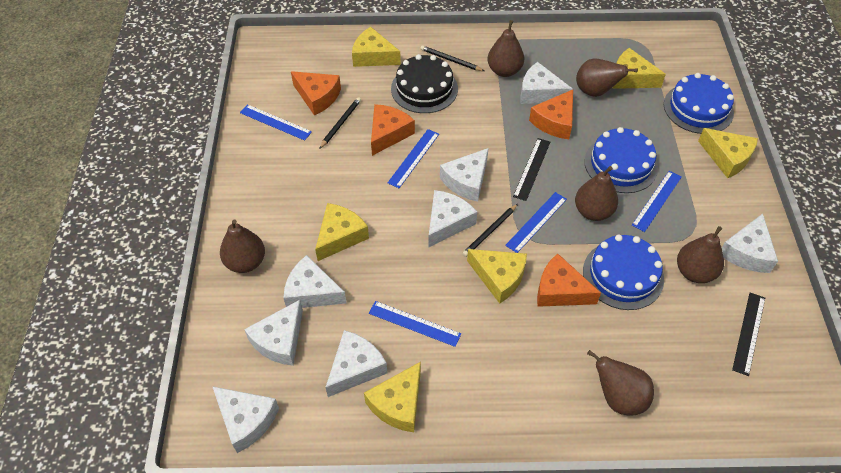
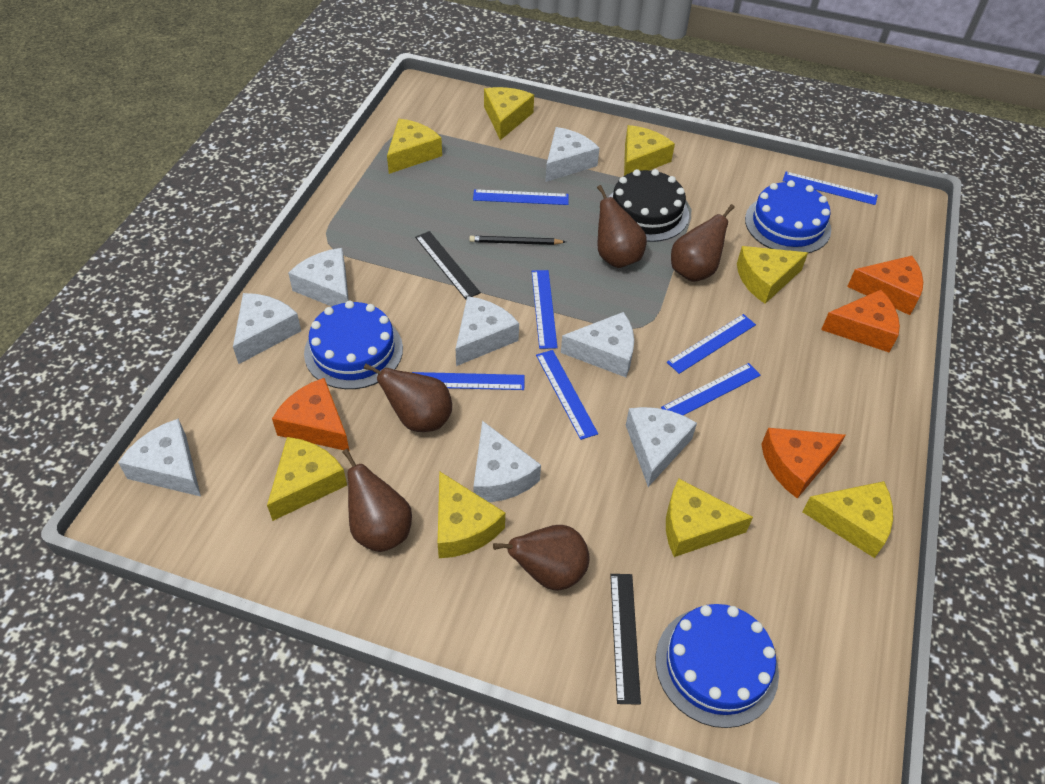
black pencil: [319,97,361,149] [421,45,484,71] [462,204,518,257] = 3 -> [469,236,566,245] = 1
blue ruler: [240,104,312,140] [369,301,461,347] [388,129,439,188] [505,192,567,253] [632,171,682,232] = 5 -> [412,372,524,390] [473,189,569,205] [532,270,558,349] [536,350,598,440] [661,363,761,415] [667,314,756,374] [783,172,878,205] = 7
brown pear: [220,220,265,273] [487,20,524,77] [575,166,618,221] [576,59,638,97] [587,350,654,416] [677,226,724,283] = 6 -> [342,449,412,552] [364,363,452,432] [493,525,590,591] [597,185,647,268] [671,204,735,282] = 5
yellow cheese: [315,203,369,261] [352,27,401,67] [364,362,421,432] [467,249,527,304] [613,48,666,89] [698,128,758,178] = 6 -> [267,437,347,521] [387,119,442,174] [438,471,505,558] [484,87,534,140] [624,125,675,176] [666,479,753,557] [737,246,808,304] [802,481,893,558] = 8

